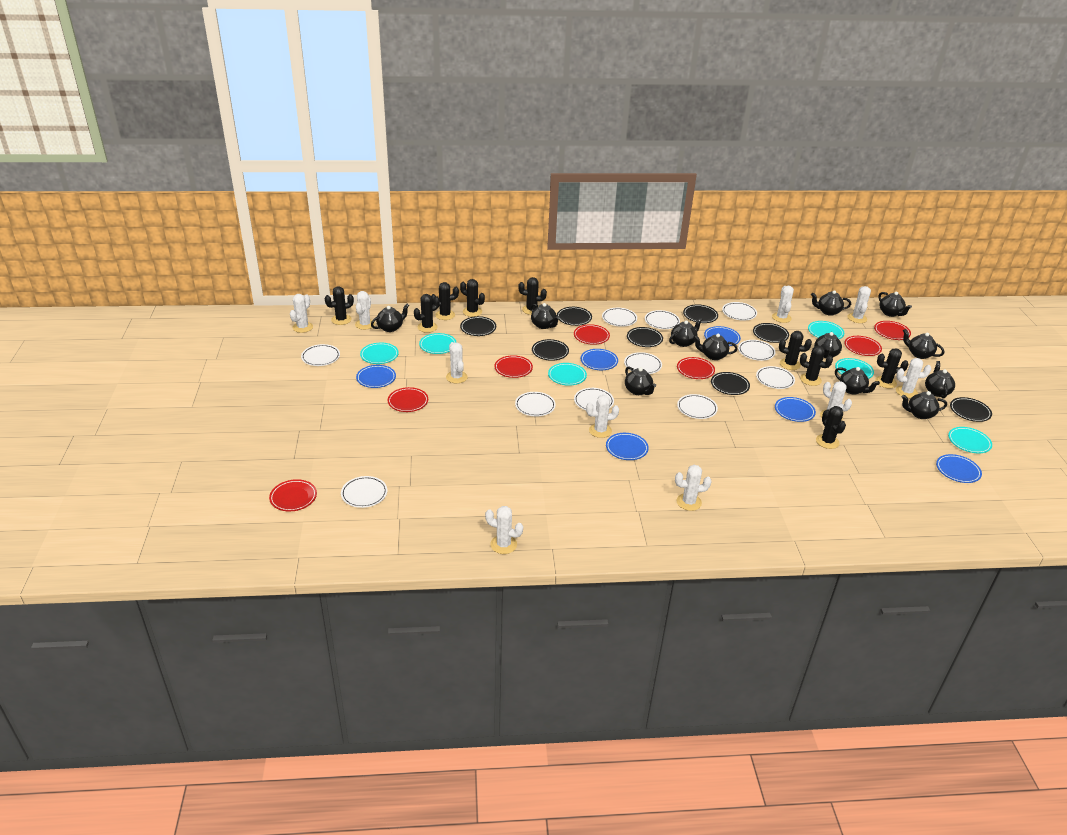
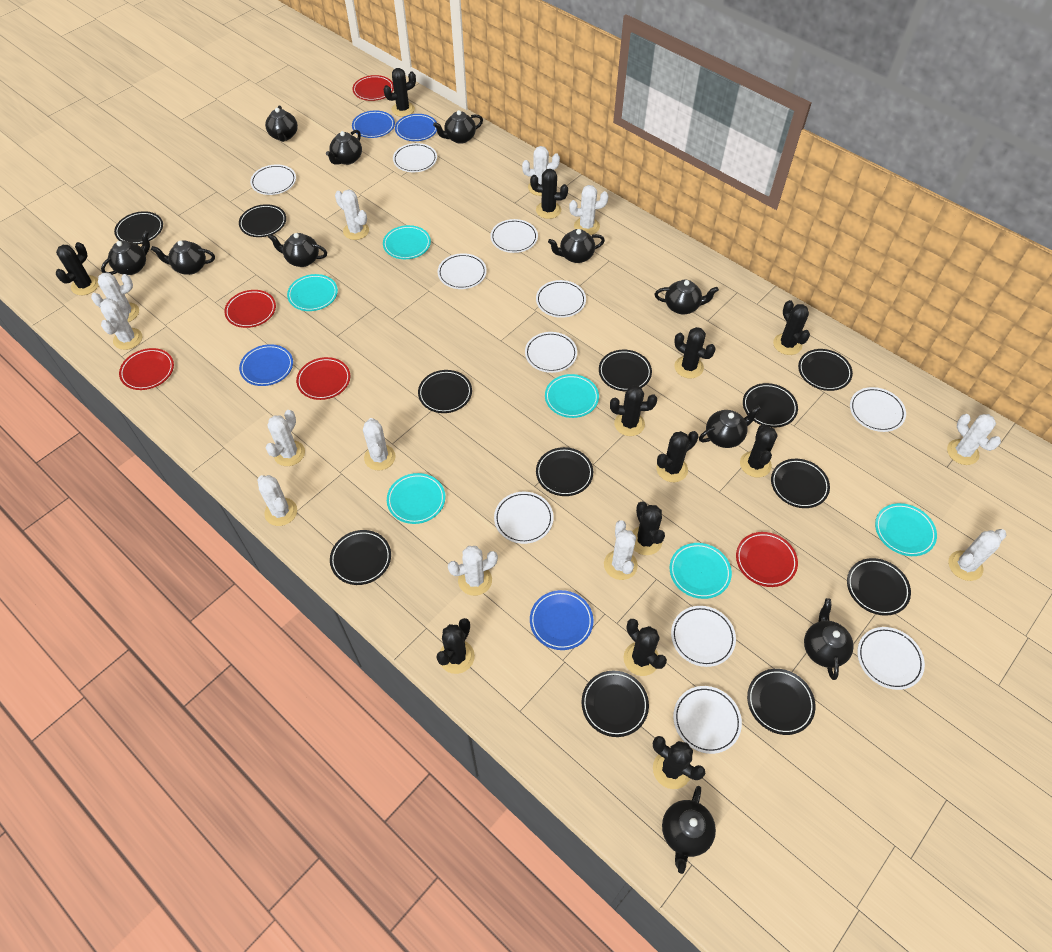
black cactus: [325,286,354,325] [414,294,440,333] [431,282,459,320] [460,279,485,317] [518,277,547,315] [779,331,812,370] [800,346,833,386] [816,406,846,449] [875,348,909,388] = 9 -> [56,242,99,295] [383,68,416,117] [436,618,475,674] [530,169,568,219] [610,385,657,436] [624,619,667,676] [632,501,665,555] [653,736,705,789] [656,431,698,482] [674,327,716,378] [740,424,777,478] [773,300,810,355] = 12
black plate: [460,316,496,336] [532,339,569,361] [557,307,592,326] [627,327,663,347] [683,304,718,323] [711,372,750,395] [753,323,789,343] [950,397,992,422] = 8 -> [114,211,163,244] [239,204,286,237] [330,530,391,585] [418,370,472,413] [536,447,593,496] [582,671,649,737] [599,350,652,392] [743,383,798,428] [747,669,816,735] [771,459,830,508] [798,349,853,391] [847,558,911,616] = 12
black teapot: [371,304,409,332] [531,303,560,329] [625,367,656,395] [669,318,702,347] [693,334,738,360] [811,290,851,316] [814,332,842,358] [835,367,880,395] [878,292,912,317] [902,391,947,419] [903,329,944,359] [925,361,955,399] = 12 -> [101,231,150,275] [151,240,215,275] [265,105,298,142] [268,233,327,267] [326,130,362,165] [433,110,483,144] [548,229,605,263] [655,280,719,314] [662,786,716,874] [699,406,761,448] [804,598,853,680] = 11
blue plate: [356,365,396,388] [581,349,618,370] [606,433,649,460] [704,326,741,346] [775,397,816,422] [936,454,982,483] = 6 -> [239,344,293,386] [352,110,395,138] [395,114,437,141] [530,590,593,650] = 4
red plate: [269,479,317,511] [388,387,428,412] [494,355,533,378] [574,324,610,345] [677,357,715,379] [844,336,882,356] [874,321,911,340] = 7 -> [119,348,174,390] [224,290,276,328] [296,357,350,400] [352,75,394,101] [736,532,798,587] = 5
white cactus: [290,294,313,333] [355,291,375,330] [446,342,468,383] [485,506,523,554] [586,395,619,438] [675,465,712,511] [772,286,794,323] [820,381,852,421] [848,286,871,323] [896,358,931,398] = 10 -> [91,272,139,322] [100,299,142,350] [257,475,297,526] [266,410,305,466] [335,189,369,240] [363,418,395,471] [448,546,498,596] [522,146,560,196] [569,185,609,235] [604,520,638,580] [947,414,1001,465] [948,529,1006,581] = 12

